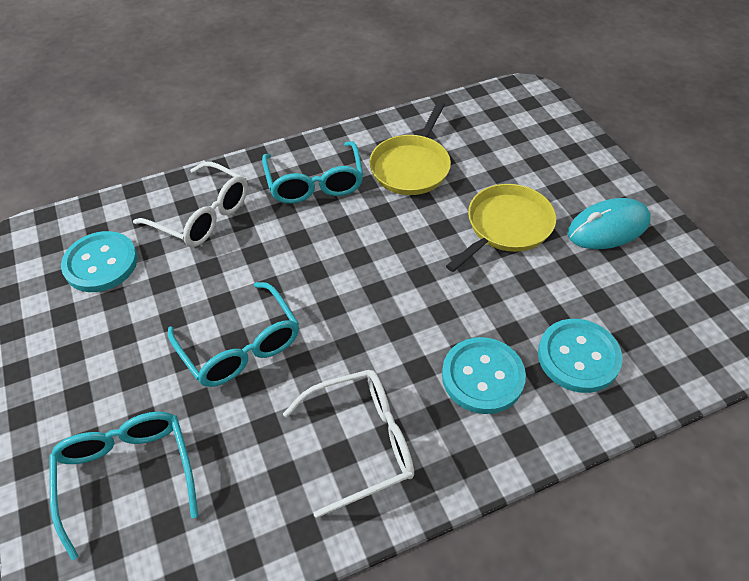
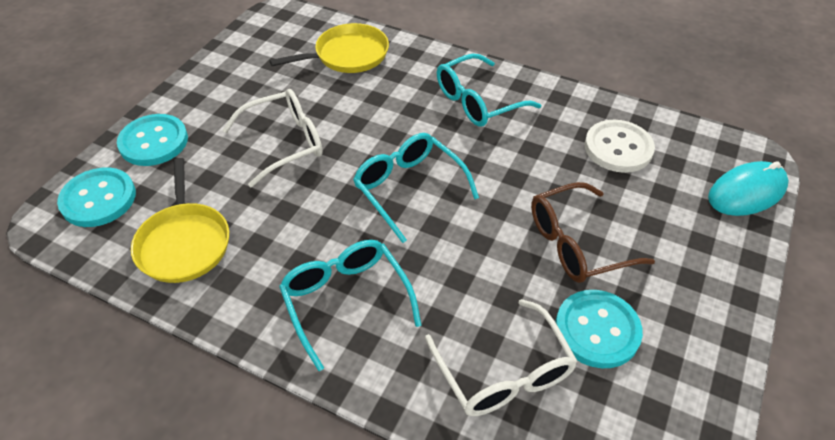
brown glasses: none = 0 -> [531,182,655,283] = 1
white button: none = 0 -> [585,120,655,173] = 1

